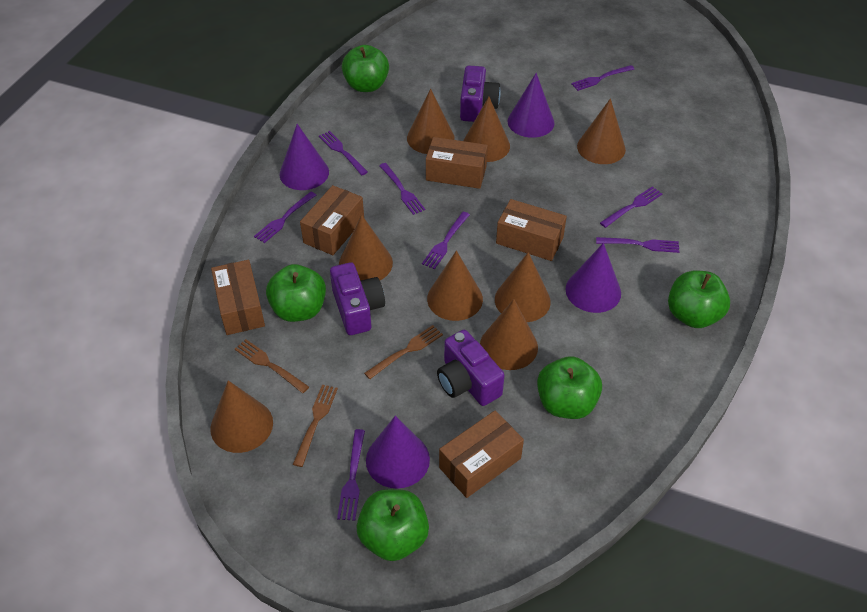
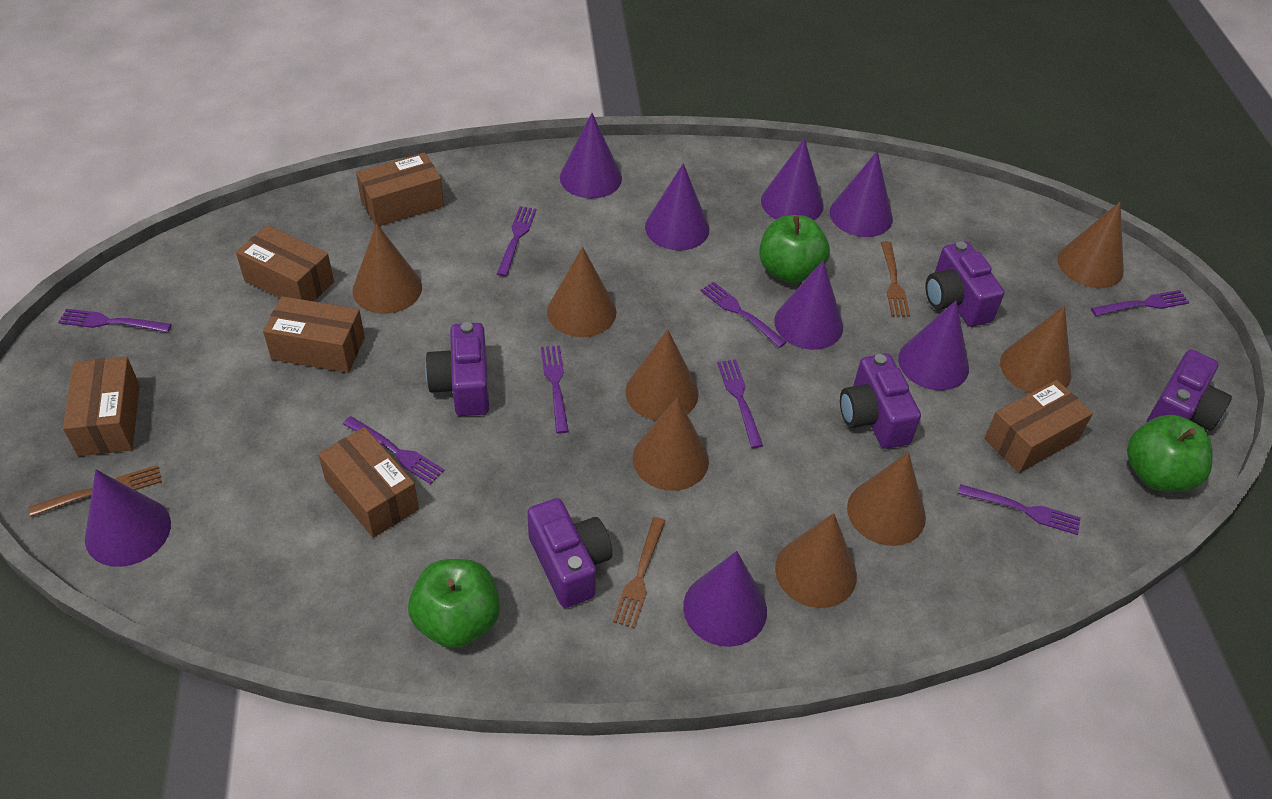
brown box: [211,260,265,335] [300,185,364,255] [426,137,488,189] [439,411,524,498] [496,199,567,261] = 5 -> [63,357,140,456] [236,225,334,301] [263,296,365,373] [318,427,419,538] [356,153,444,226] [984,380,1093,473] = 6
green apple: [266,264,326,322] [342,45,389,92] [356,489,429,561] [537,356,602,419] [668,270,730,328] = 5 -> [408,559,500,648] [759,215,830,283] [1127,415,1213,492] = 3
purple camera: [330,262,385,335] [437,330,505,406] [460,66,501,122] = 3 -> [425,322,489,416] [527,498,612,608] [840,354,921,449] [925,241,1004,327] [1146,349,1232,431] = 5
purple cone: [279,124,329,190] [366,416,430,489] [508,73,555,138] [565,243,621,313] = 4 -> [85,469,171,567] [560,113,622,199] [645,163,709,251] [683,551,767,647] [761,138,824,220] [774,260,843,350] [830,151,893,237] [898,300,969,390] = 8

